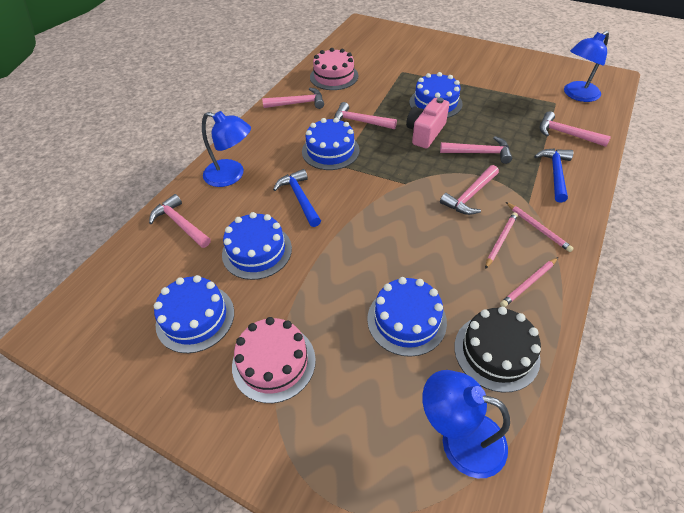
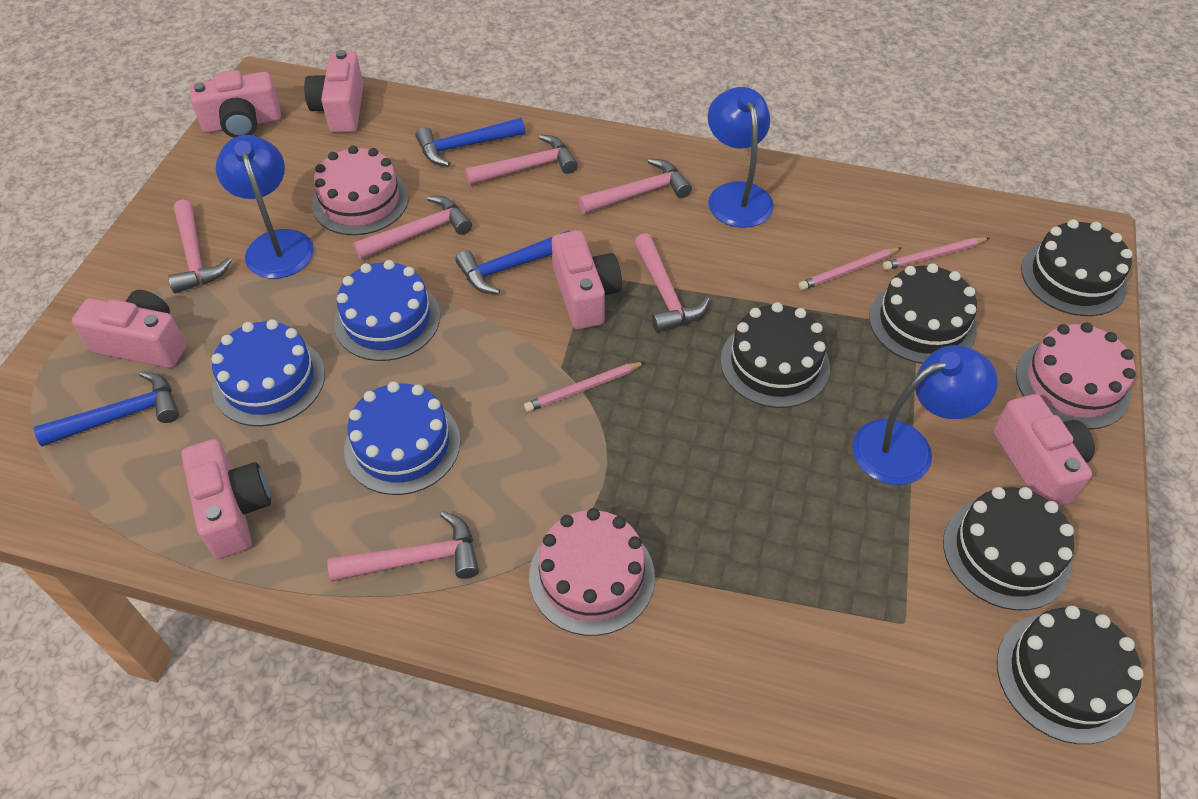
black cake: [454,307,541,392] = 1 -> [720,302,830,408] [869,263,977,364] [943,487,1074,610] [997,606,1144,744] [1021,219,1132,316] = 5
blue cake: [154,275,234,353] [222,212,292,280] [302,118,360,170] [367,277,447,357] [409,72,463,118] = 5 -> [211,319,325,426] [334,260,440,361] [344,382,460,495] = 3
blue hammer: [273,169,321,227] [534,148,573,202] = 2 -> [33,371,179,447] [415,118,525,167] [455,230,571,294] = 3
pink cake: [232,317,316,403] [310,48,358,90] = 2 -> [312,146,409,235] [529,508,655,636] [1016,323,1136,430] = 3
pink camera: [406,98,449,149] = 1 -> [72,290,186,368] [181,439,271,559] [190,70,281,138] [304,50,364,133] [552,230,622,329] [993,394,1095,506] = 6

